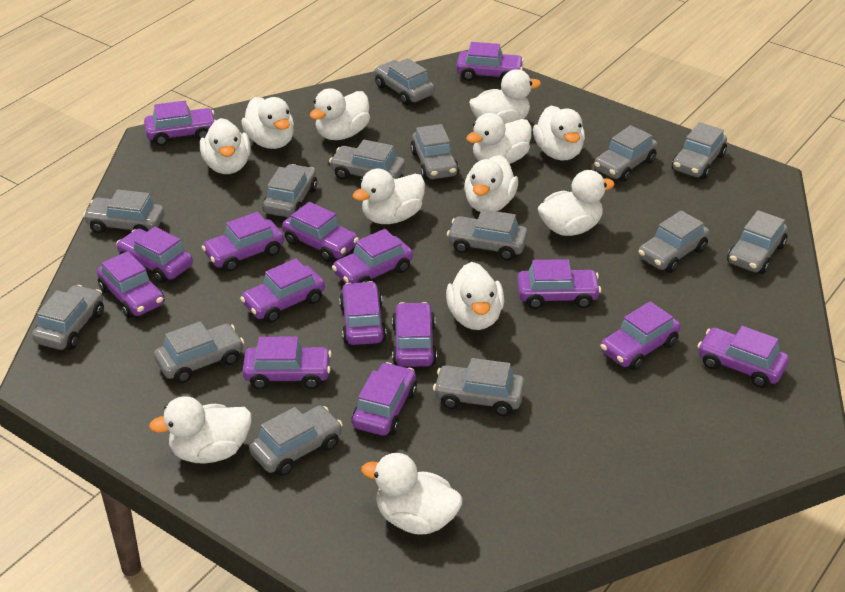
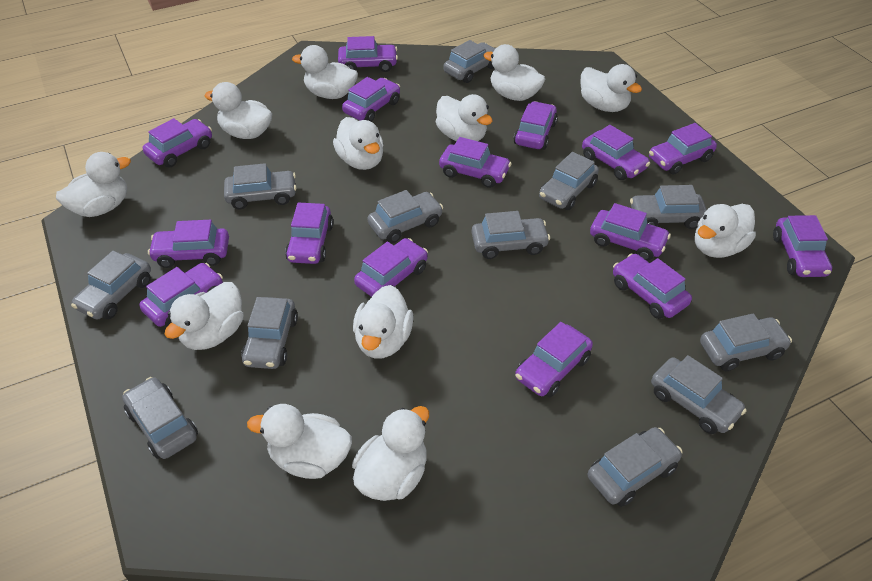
grey car: [32,285,104,350] [83,190,165,233] [154,321,244,383] [249,406,343,476] [263,164,317,218] [329,140,405,180] [374,58,434,105] [410,124,459,180] [433,358,525,416] [447,209,528,261] [594,125,658,182] [638,211,710,273] [672,122,727,179] [727,210,788,274] = 14 -> [71,250,151,320] [122,377,198,459] [224,163,297,209] [241,297,298,369] [367,190,443,243] [443,40,495,83] [472,211,550,259] [539,152,599,210] [588,427,682,507] [630,185,707,229] [651,355,747,434] [700,314,792,371] = 12

